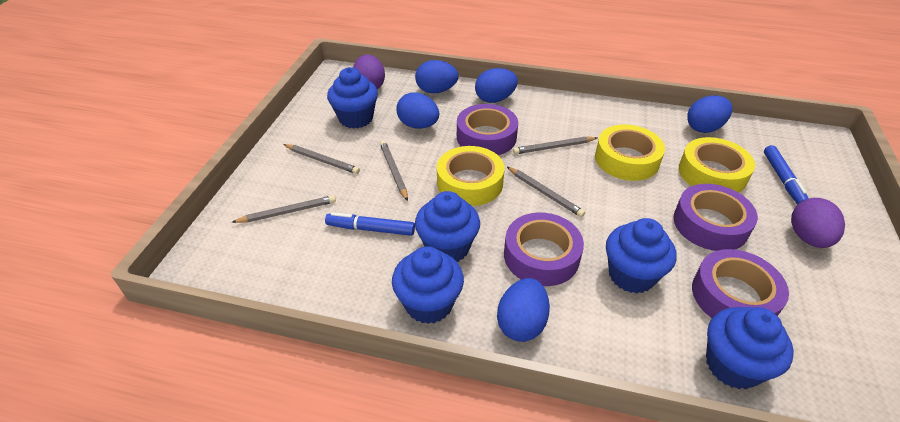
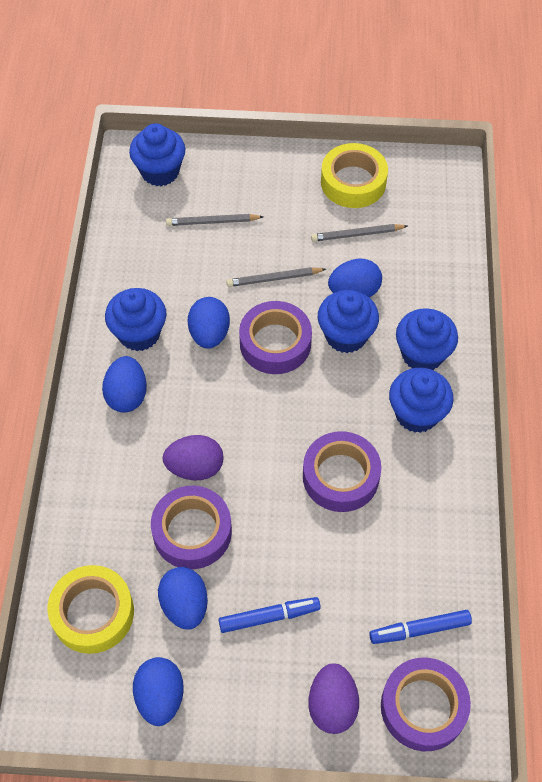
grey pencil: [231,195,336,223] [283,144,360,174] [380,141,408,201] [507,167,585,217] [513,137,597,154] = 5 -> [166,214,263,226] [226,267,326,287] [311,224,408,242] = 3
yellow tape: [437,146,504,206] [595,124,665,181] [679,137,755,193] = 3 -> [47,565,134,654] [321,143,388,208] = 2

